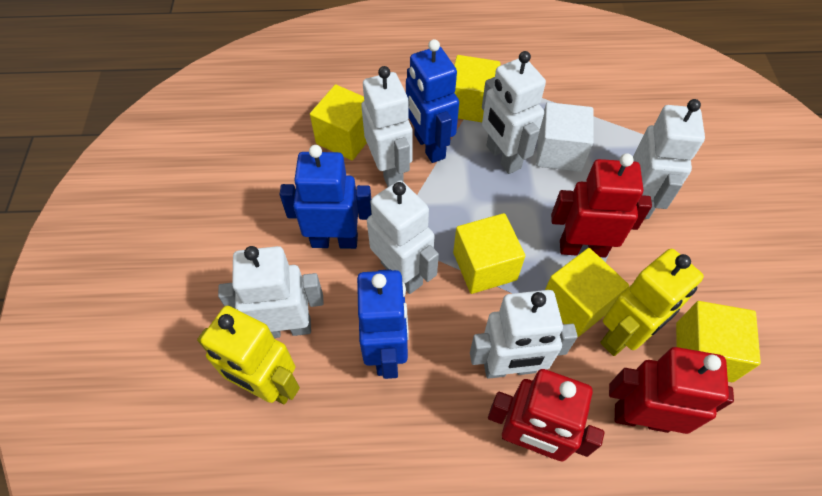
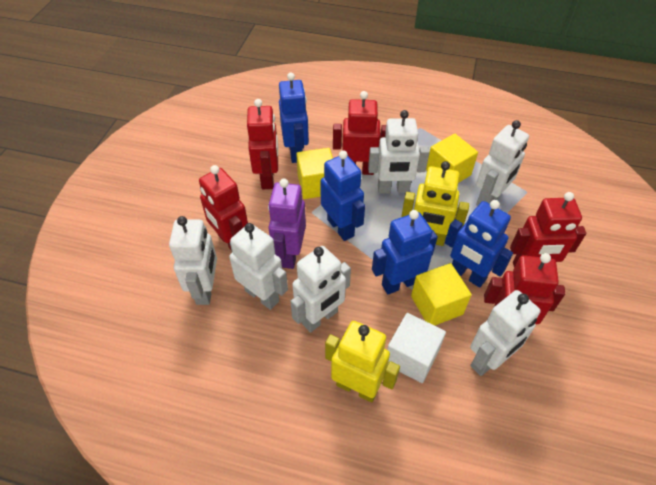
blue robot: [280,145,372,249] [357,269,409,379] [406,39,459,163] = 3 -> [279,73,309,163] [320,150,365,241] [372,210,438,294] [445,200,513,288] = 4
purple robot: none = 0 -> [268,179,306,269] = 1
red robot: [488,369,604,461] [551,153,652,258] [609,347,734,434] = 3 -> [199,165,248,251] [247,99,278,189] [333,91,386,175] [484,253,565,324] [510,192,586,268] = 5
yellow cube: [310,84,367,161] [453,213,525,294] [454,55,501,122] [545,248,629,337] [676,301,761,382] = 5 -> [296,148,333,199] [411,263,472,326] [426,134,478,183] = 3

